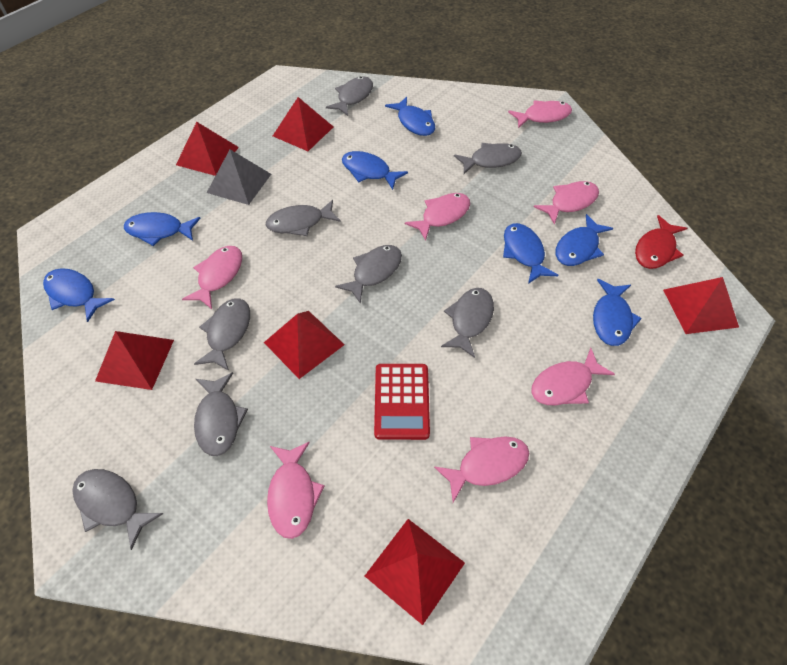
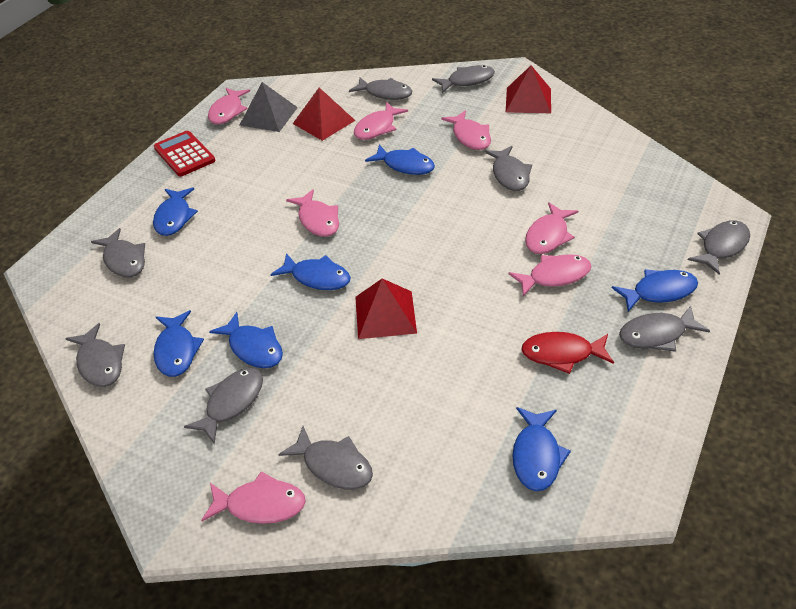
grey fish: [72,469,163,550] [194,298,250,371] [194,372,248,456] [266,200,341,236] [326,76,373,116] [335,245,402,304] [441,288,494,358] [454,143,522,174] = 8 -> [65,323,125,387] [91,228,145,277] [184,368,263,444] [278,426,373,489] [349,77,412,100] [432,65,495,93] [484,146,532,191] [619,306,710,352] [688,220,750,275] = 9
red pyramid: [95,331,174,390] [176,122,239,176] [264,311,345,379] [273,97,333,151] [365,519,465,625] [663,277,739,334] = 6 -> [293,88,356,141] [355,278,417,339] [506,65,551,113] = 3

